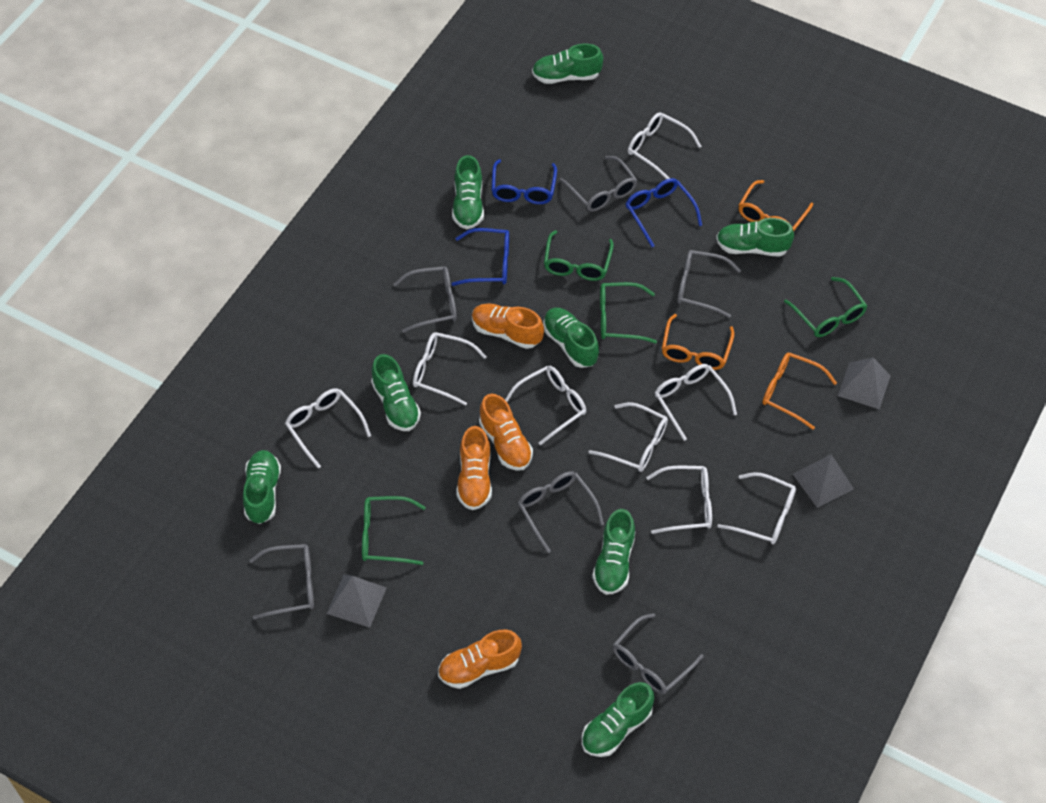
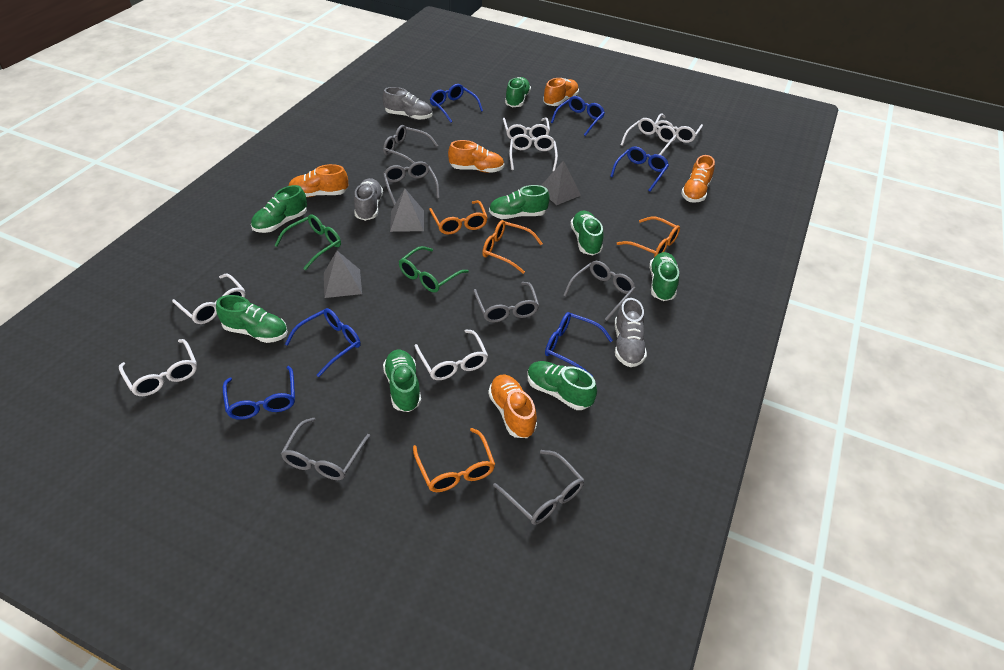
blue glasses: [451,228,509,286] [491,159,557,204] [626,178,702,247] = 3 -> [223,366,295,420] [285,308,361,377] [430,84,483,123] [545,312,613,376] [551,96,605,136] [610,147,669,192] = 6
green glasses: [362,496,426,565] [544,230,614,281] [600,282,657,343] [784,277,867,337] = 4 -> [275,214,341,270] [399,246,469,293] = 2
grey shoe: none = 0 -> [354,178,383,221] [382,87,432,120] [615,298,647,367] = 3
orange glasses: [662,314,735,370] [739,180,813,231] [762,352,837,430] = 3 -> [413,428,495,492] [429,200,488,235] [482,220,543,274] [617,217,680,258] = 4
orange shoe: [438,629,522,689] [456,426,492,510] [472,303,544,349] [479,394,533,471] = 4 -> [289,164,348,197] [448,140,504,173] [488,375,537,438] [543,78,579,106] [681,155,715,203] = 5
white glasses: [285,388,371,469] [413,332,487,406] [505,366,586,445] [589,402,668,472] [628,112,702,179] [646,466,712,534] [655,364,737,441] [718,472,796,544] = 8 -> [119,339,197,396] [172,273,246,324] [415,329,488,380] [503,117,550,139] [509,134,558,171] [621,118,677,155] [655,113,703,143] = 7

